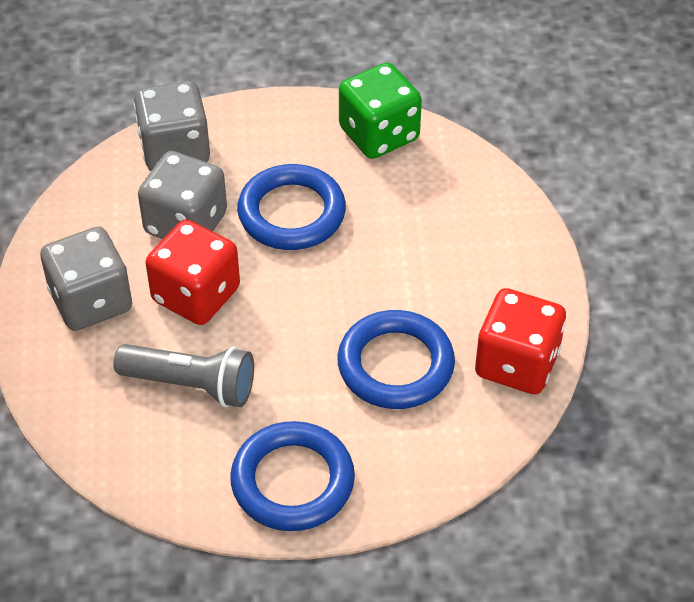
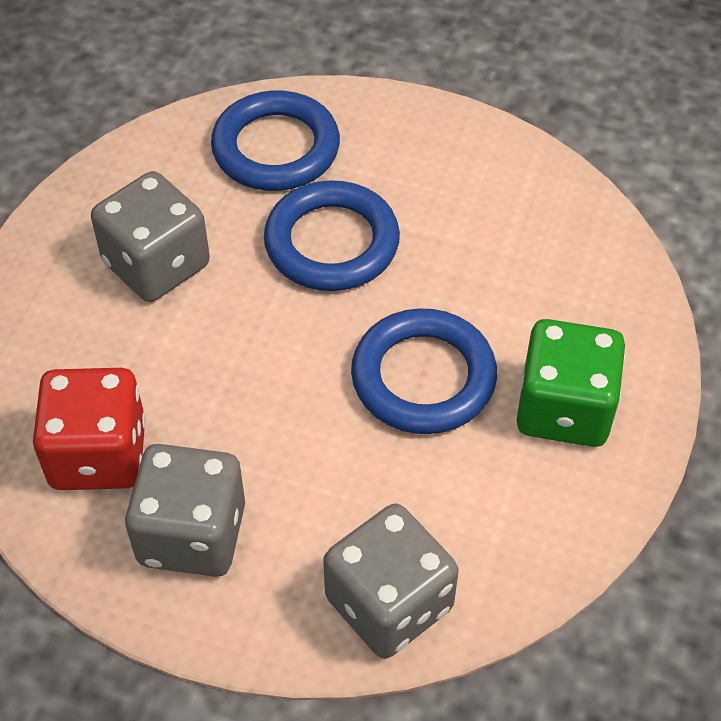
grey flashlight: [114,344,254,407] = 1 -> none = 0
red dice: [146,219,240,325] [475,288,566,394] = 2 -> [33,368,146,490] = 1

